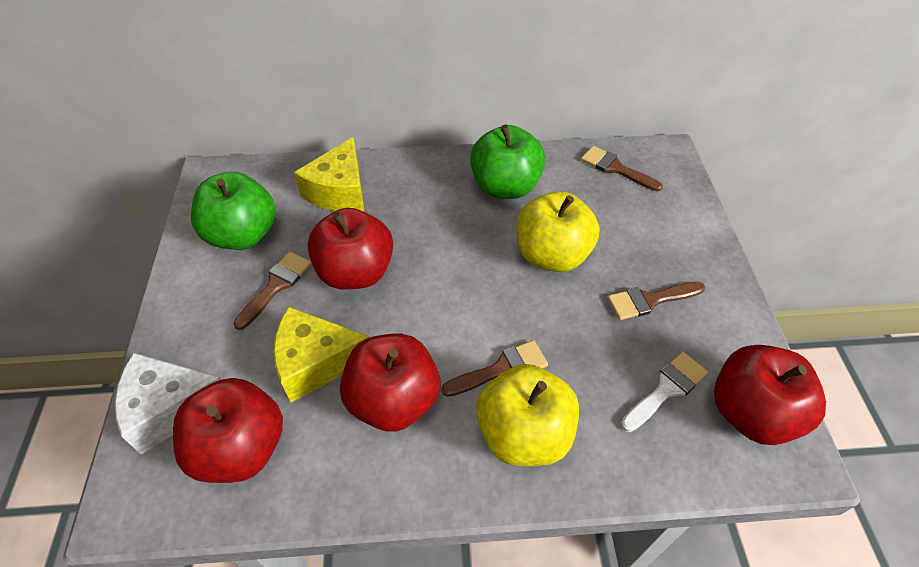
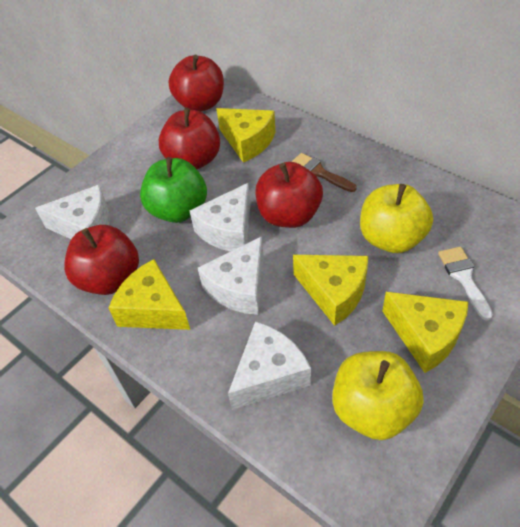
brown brush: [233,252,312,330] [441,340,548,397] [581,146,663,191] [607,282,705,320] = 4 -> [292,153,357,192] = 1
green apple: [191,172,276,250] [470,125,545,199] = 2 -> [140,157,207,223] = 1
white cheese: [115,353,222,455] = 1 -> [35,185,109,239] [190,183,251,252] [198,236,264,315] [228,321,311,410] = 4
yellow cheese: [273,307,370,402] [294,137,364,211] = 2 -> [108,259,190,330] [216,108,275,163] [293,255,368,326] [382,292,468,373] = 4

